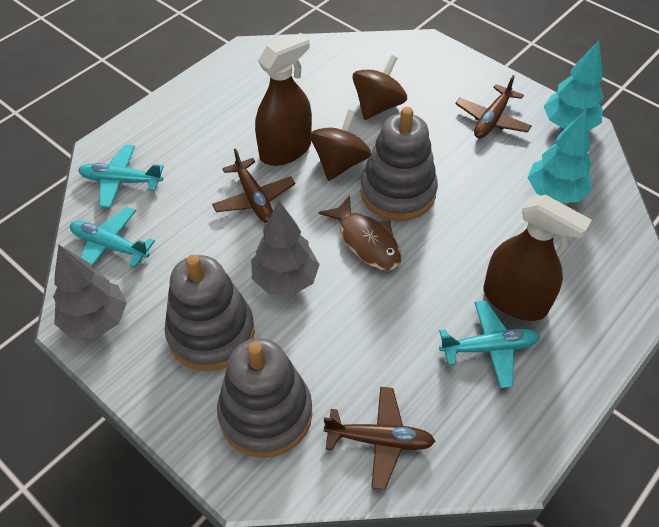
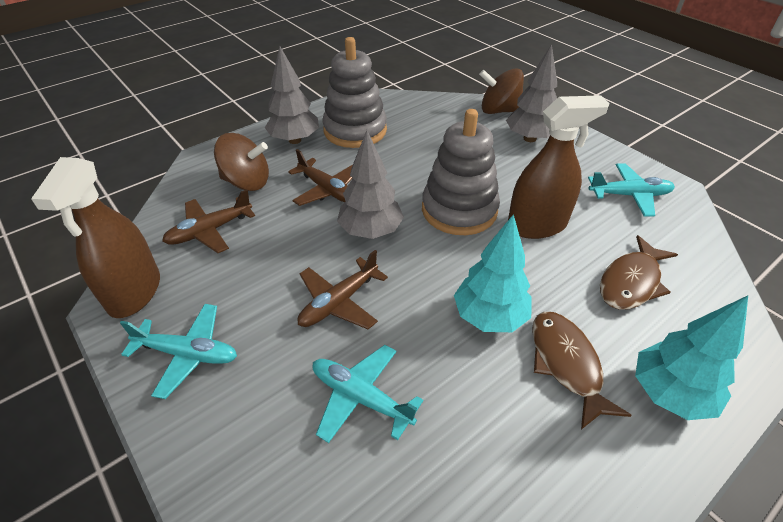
brown fish: [318,195,402,271] = 1 -> [532,312,632,430] [600,235,678,310] = 2
grey stacking toy: [165,255,255,371] [217,338,312,458] [360,107,438,221] = 3 -> [322,37,387,148] [422,109,500,235] = 2
grey tree: [53,245,127,338] [251,201,320,295] = 2 -> [265,46,319,144] [337,130,404,239] [506,44,557,142] = 3

